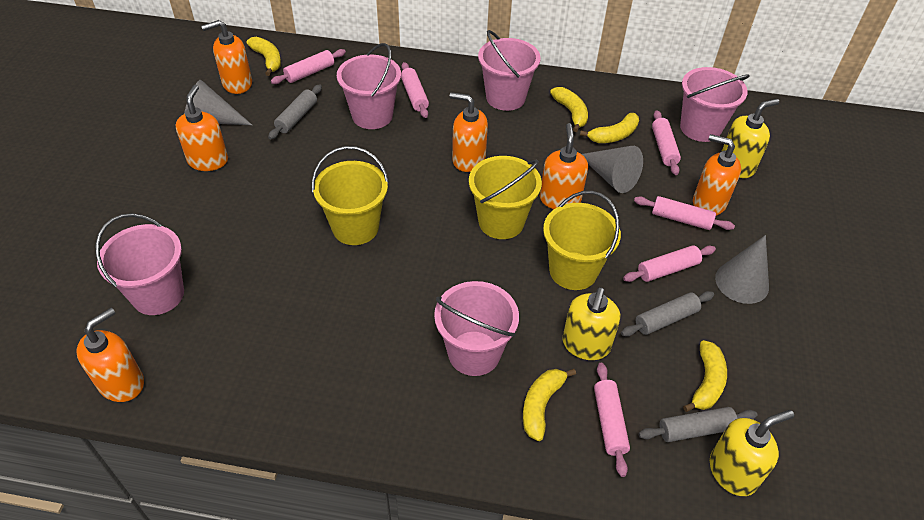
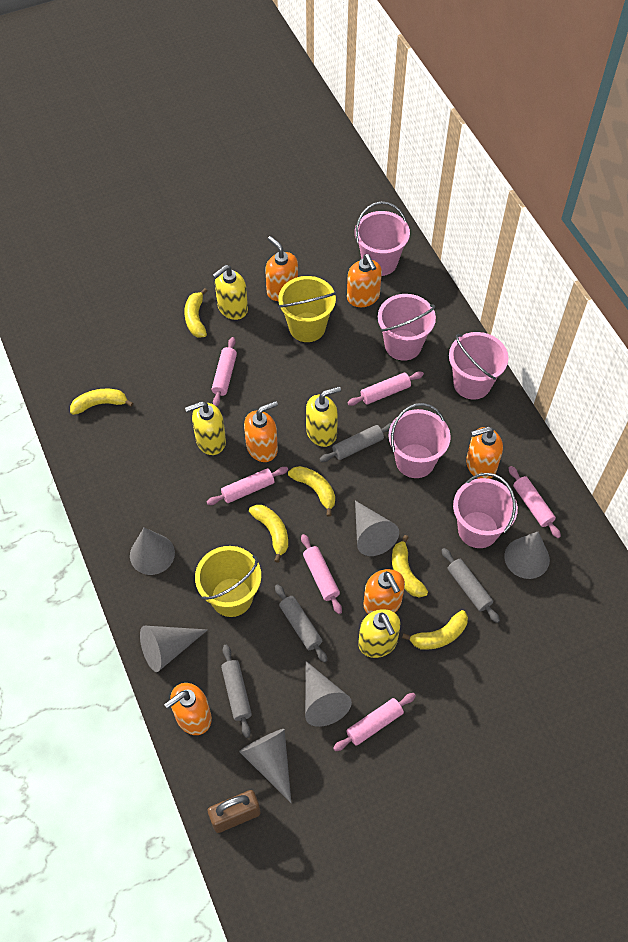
brown padlock: none = 0 -> [208,790,261,833] = 1
grey cone: [184,80,252,125] [582,146,643,193] [715,235,769,304] = 3 -> [130,528,175,575] [140,626,208,672] [239,729,291,803] [305,661,352,727] [355,501,399,556] [504,532,550,579] = 6
grey rolling pin: [268,85,322,139] [621,291,714,337] [638,407,757,442] = 3 -> [221,645,252,738] [275,584,327,663] [320,423,392,462] [442,548,500,623] = 4
yellow banana: [246,37,281,76] [523,369,576,441] [550,87,588,132] [580,113,639,143] [683,340,727,412] = 5 -> [70,389,133,415] [184,288,207,338] [249,505,288,563] [288,466,335,517] [392,535,428,597] [402,610,468,650] = 6
yellow bucket: [312,146,389,245] [469,156,542,239] [543,191,621,290] = 3 -> [195,546,261,617] [278,276,336,342] = 2
yellow soap dispenser: [562,287,620,360] [710,410,794,496] [721,99,779,178] = 3 -> [185,401,226,455] [213,265,248,320] [306,386,341,447] [358,609,401,658] = 4

